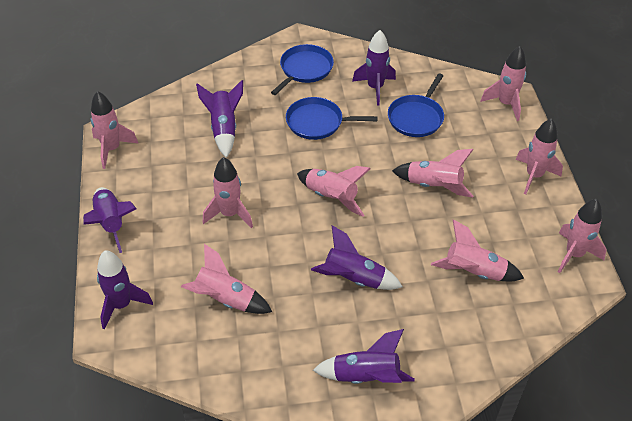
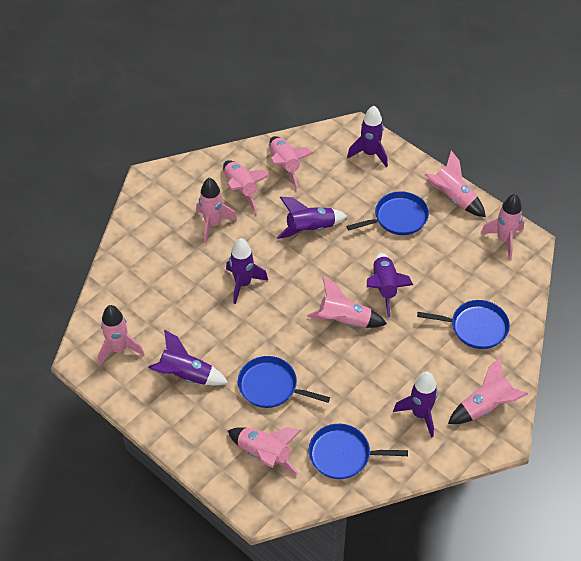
blue pan: [271,44,334,95] [286,97,378,140] [388,74,444,137] = 3 -> [238,356,330,408] [309,424,408,479] [347,191,429,235] [417,300,510,349] = 4

